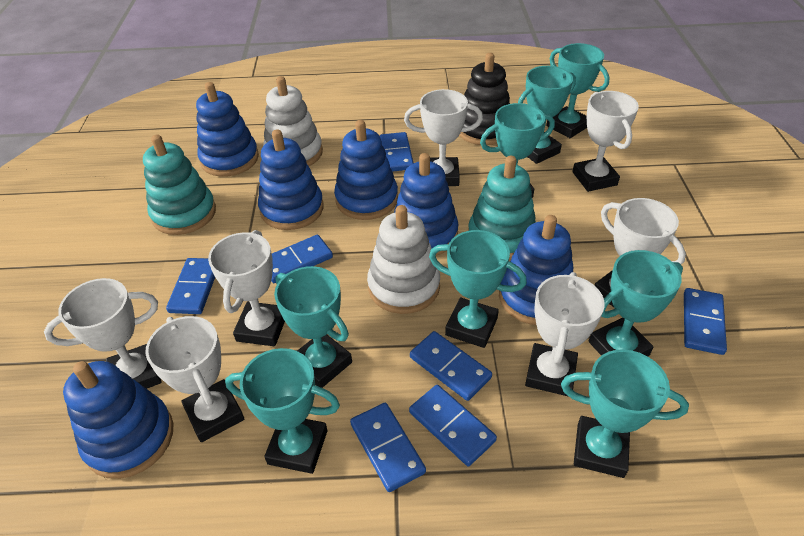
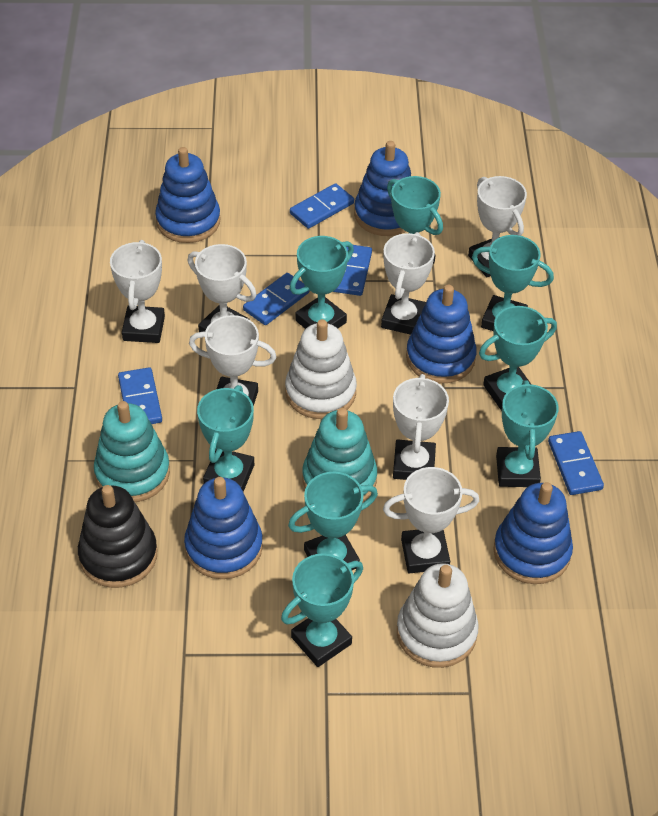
blue domino: [166,258,215,314] [271,235,333,283] [350,403,426,492] [380,132,414,172] [409,385,497,466] [410,331,492,401] [684,288,727,355] = 7 -> [118,367,162,424] [243,273,310,325] [290,183,354,229] [333,245,372,296] [548,431,604,495] = 5
blue stacking toy: [63,361,174,479] [196,82,259,177] [258,129,324,230] [334,120,398,220] [394,153,458,256] [499,215,574,325] = 6 -> [155,147,221,243] [184,477,263,579] [354,141,411,236] [406,285,477,384] [493,482,573,584] = 5

